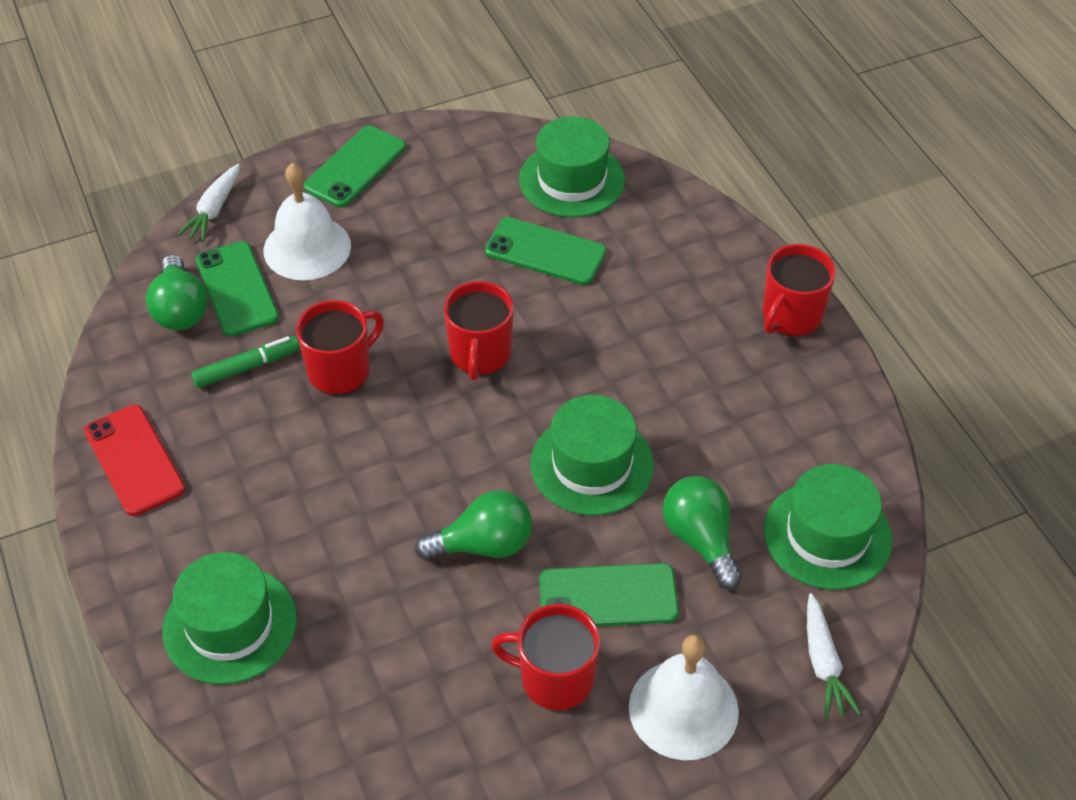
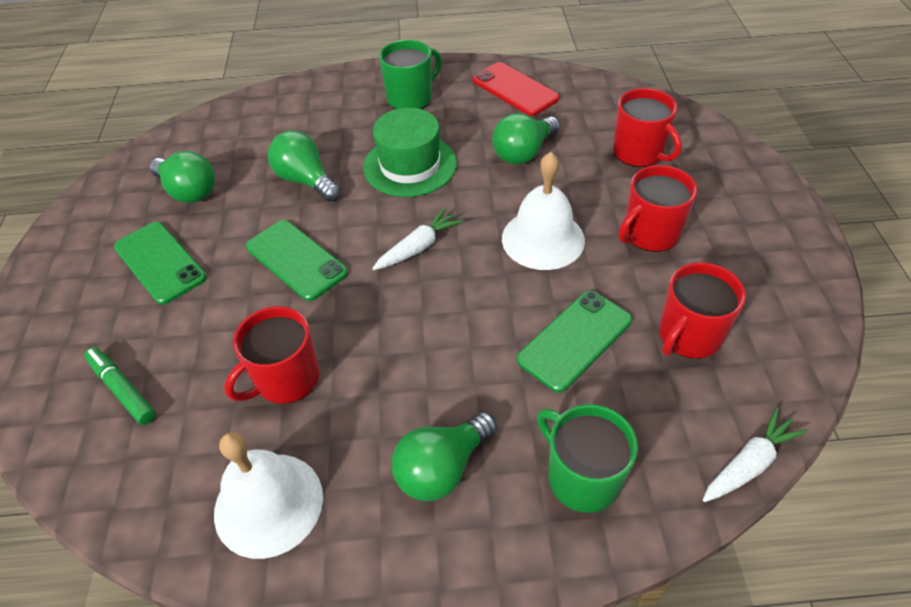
green hat: [162,552,297,685] [519,116,625,217] [531,395,654,515] [764,464,892,590] = 4 -> [363,108,457,197] = 1
green light bulb: [146,255,208,330] [415,490,532,561] [662,476,742,589] = 3 -> [150,151,215,203] [268,131,341,202] [392,412,497,501] [492,113,560,164] = 4
green mug: none = 0 -> [379,40,442,109] [537,404,638,513] = 2
green phone: [196,241,279,336] [304,126,406,208] [485,217,606,285] [539,563,679,626] = 4 -> [114,222,207,305] [246,220,348,301] [517,290,632,393] = 3

